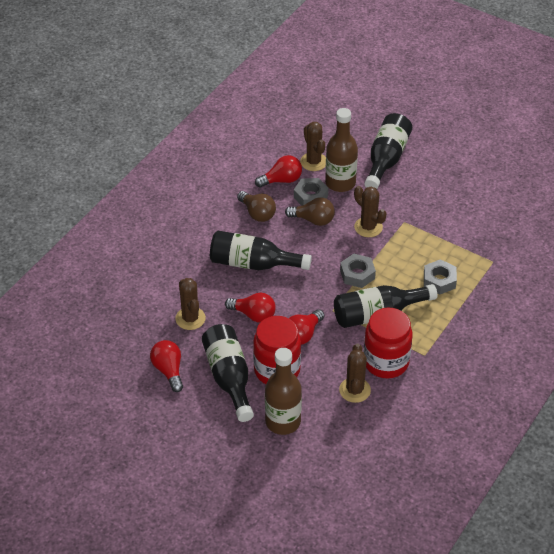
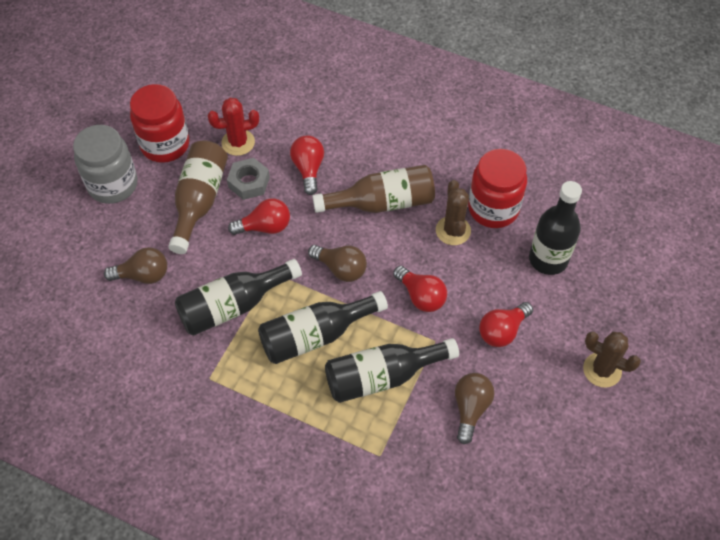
brown cactus: [175,278,206,330] [300,122,326,171] [339,344,371,403] [354,186,387,237] = 4 -> [436,180,471,245] [583,331,641,388] = 2
brown light bulb: [237,191,276,222] [285,198,335,226] = 2 -> [104,247,167,284] [308,245,367,282] [455,373,494,444] = 3
grey jar: none = 0 -> [73,125,138,204] = 1
grey nut: [294,178,328,206] [340,254,376,288] [424,259,457,295] = 3 -> [227,158,270,200] = 1
red cactus: none = 0 -> [208,98,259,156] = 1

